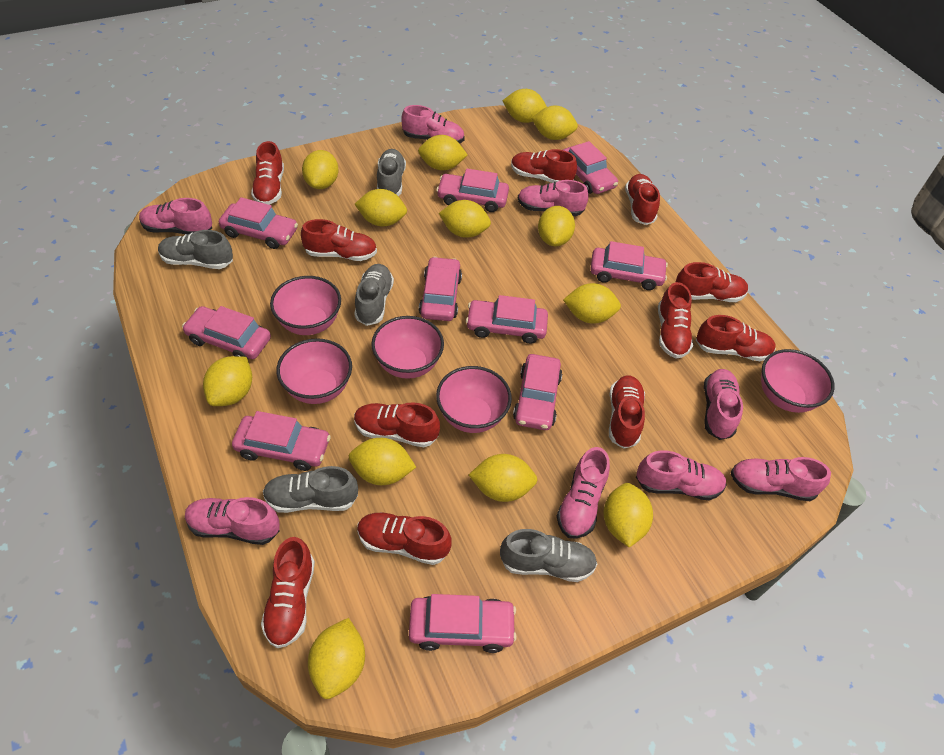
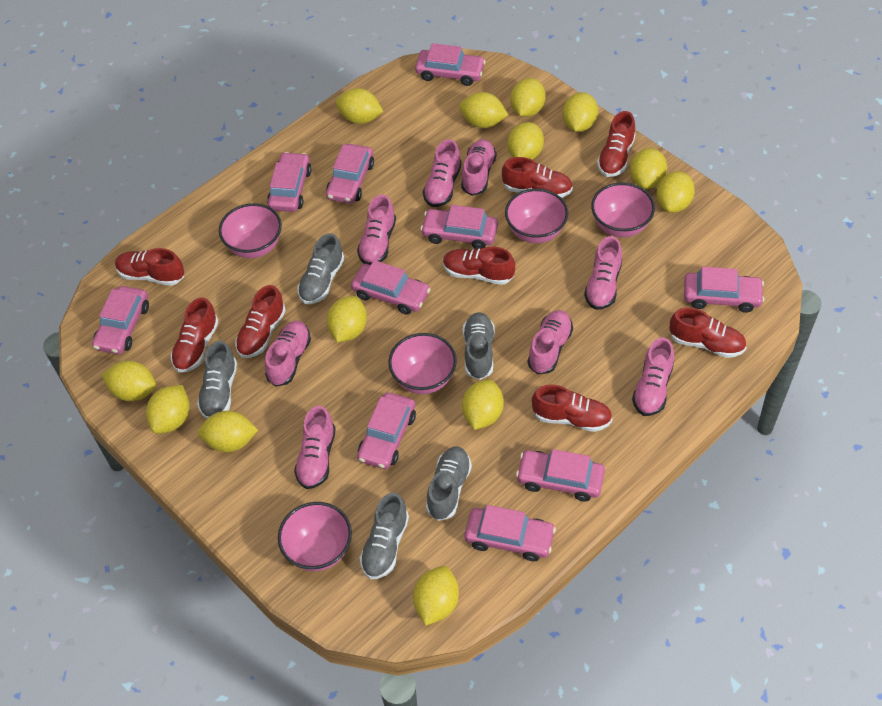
red shoe: [251,141,284,205] [261,537,315,648] [301,219,377,261] [354,402,440,447] [357,512,452,565] [511,149,577,183] [609,375,645,449] [625,174,660,225] [658,282,693,358] [676,262,748,302] [696,315,776,361] = 11 -> [115,248,184,286] [171,297,219,373] [235,285,286,358] [443,246,515,285] [502,157,573,198] [532,385,612,432] [597,111,636,177] [670,307,747,358] = 8

